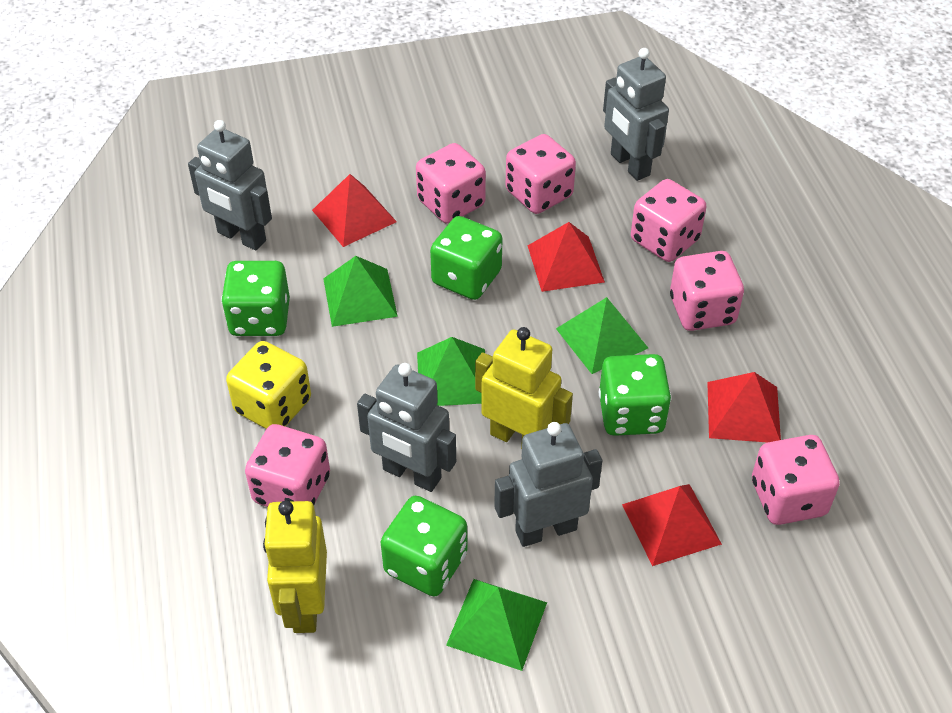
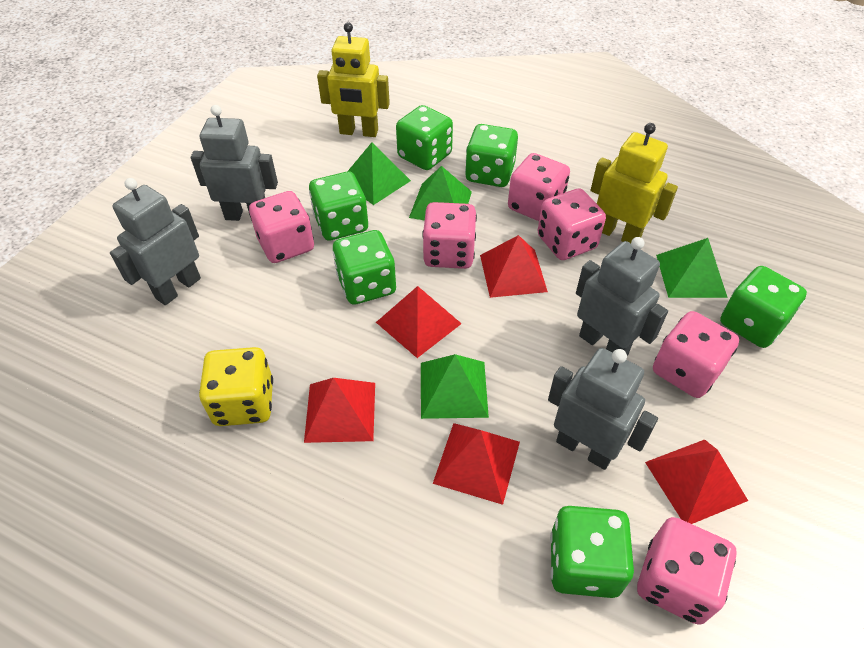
green dice: [221,261,290,336] [381,496,467,597] [430,216,503,300] [599,354,671,436] = 4 -> [309,172,368,241] [333,230,396,305] [396,105,453,170] [465,124,518,187] [550,506,634,598] [720,266,807,348] = 6
red pyramid: [312,174,397,247] [528,222,605,292] [622,484,722,566] [707,372,781,442] = 4 -> [304,378,375,443] [376,286,462,358] [433,423,520,505] [480,235,548,298] [645,440,748,524] = 5

